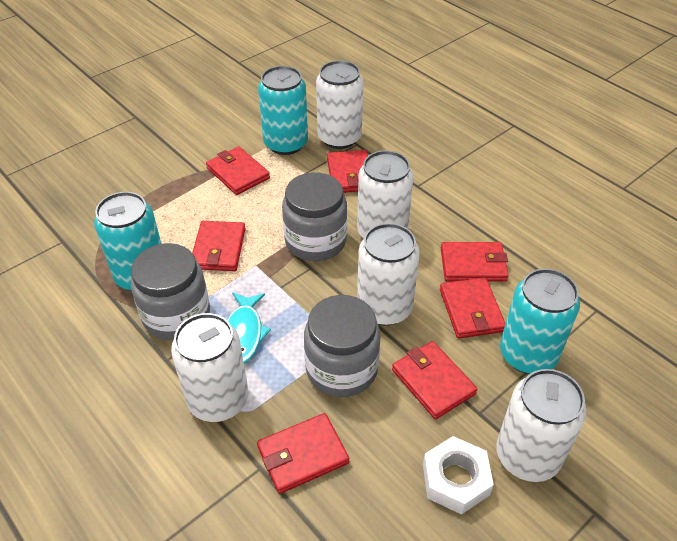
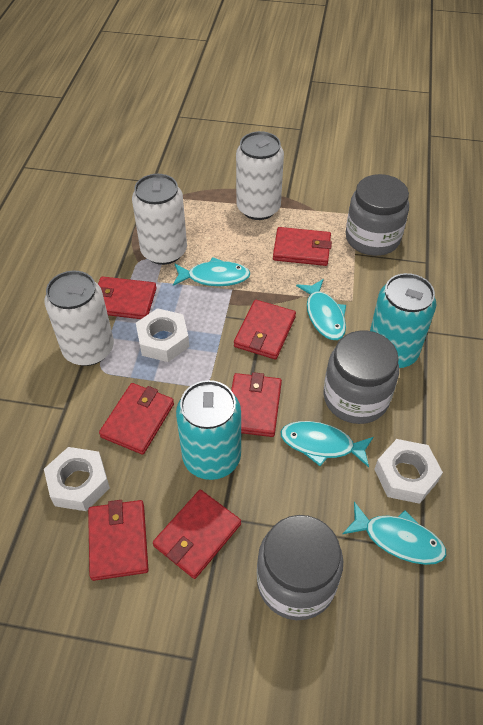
turquoise can: [94,192,162,291] [258,66,308,155] [500,269,580,374] = 3 -> [176,380,241,480] [370,273,436,368] = 2
turquoise fish: [227,293,271,363] = 1 -> [173,257,251,286] [280,421,373,467] [296,279,346,340] [343,502,447,565] = 4
white can: [171,313,249,422] [316,60,363,149] [357,150,414,239] [357,223,420,326] [496,369,587,482] = 5 -> [44,270,114,366] [132,174,187,265] [236,131,284,220] = 3
white nut: [423,436,494,515] = 1 -> [44,447,110,511] [136,308,189,362] [374,439,443,504] = 3

